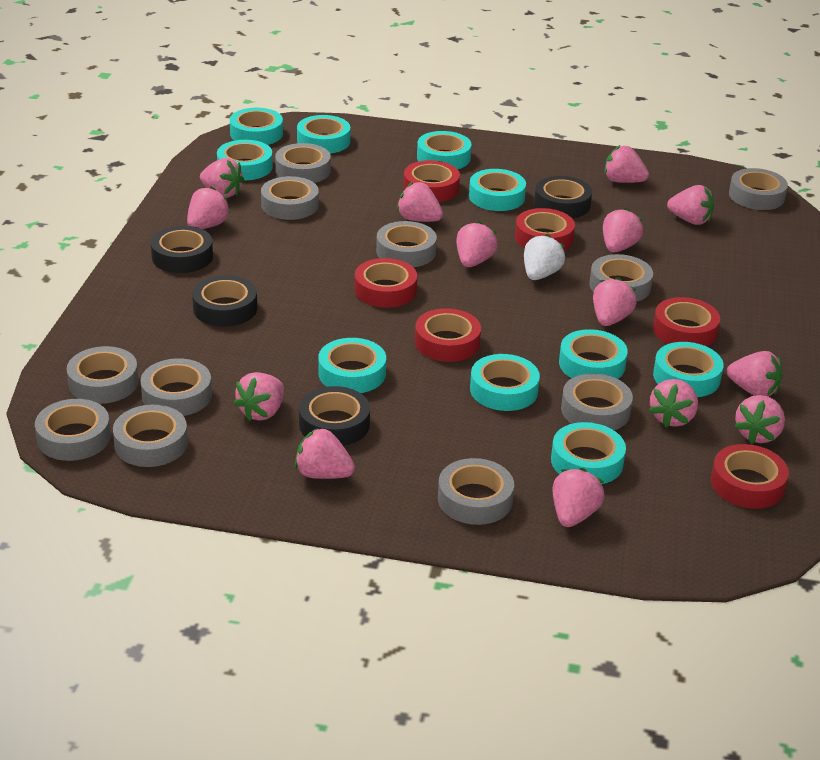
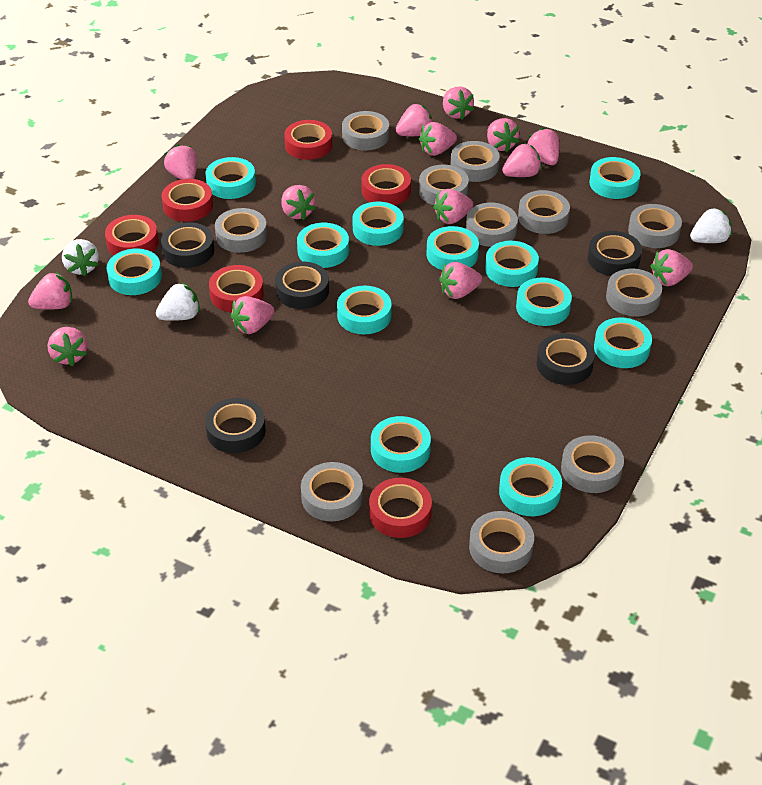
black tape: [151,226,213,273] [192,275,257,327] [299,386,370,446] [534,176,592,218] = 4 -> [161,222,215,268] [205,398,266,453] [275,262,329,309] [537,333,595,385] [588,231,642,276] = 5
turquoise tape: [217,140,273,180] [230,108,283,145] [297,115,350,154] [318,338,386,393] [417,131,472,169] [469,169,526,211] [470,354,540,411] [551,422,626,484] [559,329,628,379] [653,342,724,397] = 10 -> [107,248,162,295] [206,157,256,199] [297,223,349,268] [337,285,392,334] [352,201,404,246] [371,416,431,473] [426,226,479,270] [485,241,539,287] [499,457,562,516] [516,278,572,326] [589,157,641,199] [594,318,652,368] = 12
white strawberry: [524,234,565,280] = 1 -> [62,239,99,276] [156,282,200,321] [690,208,732,243] = 3

